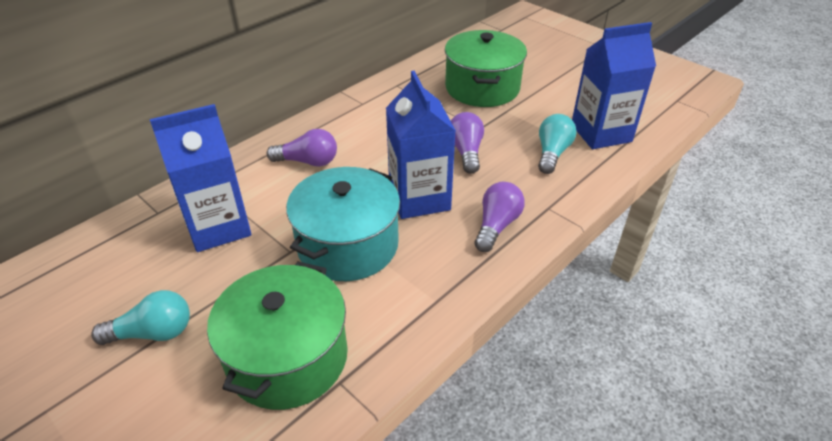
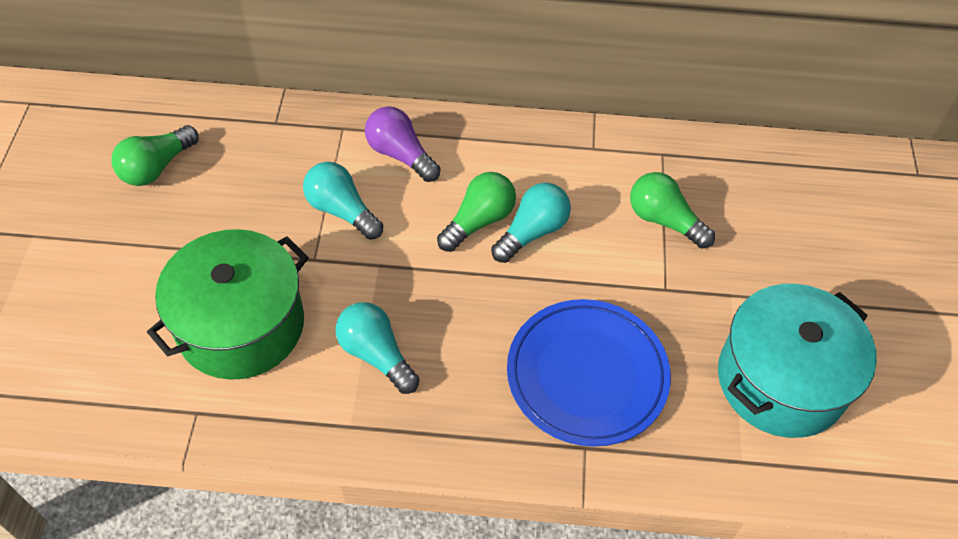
blue carton: [150,104,251,252] [386,71,456,219] [572,22,656,149] = 3 -> none = 0
blue plate: none = 0 -> [507,299,671,447] = 1
green light bulb: none = 0 -> [111,125,199,186] [437,172,516,252] [630,172,715,249] = 3
green pot: [207,261,348,410] [445,30,527,107] = 2 -> [147,229,309,380] = 1
purple light bulb: [267,129,337,167] [451,112,484,174] [474,182,525,252] = 3 -> [365,106,440,182] = 1
turquoise light bulb: [91,290,190,345] [538,114,576,174] = 2 -> [303,162,383,240] [335,302,420,394] [491,183,571,263] = 3

